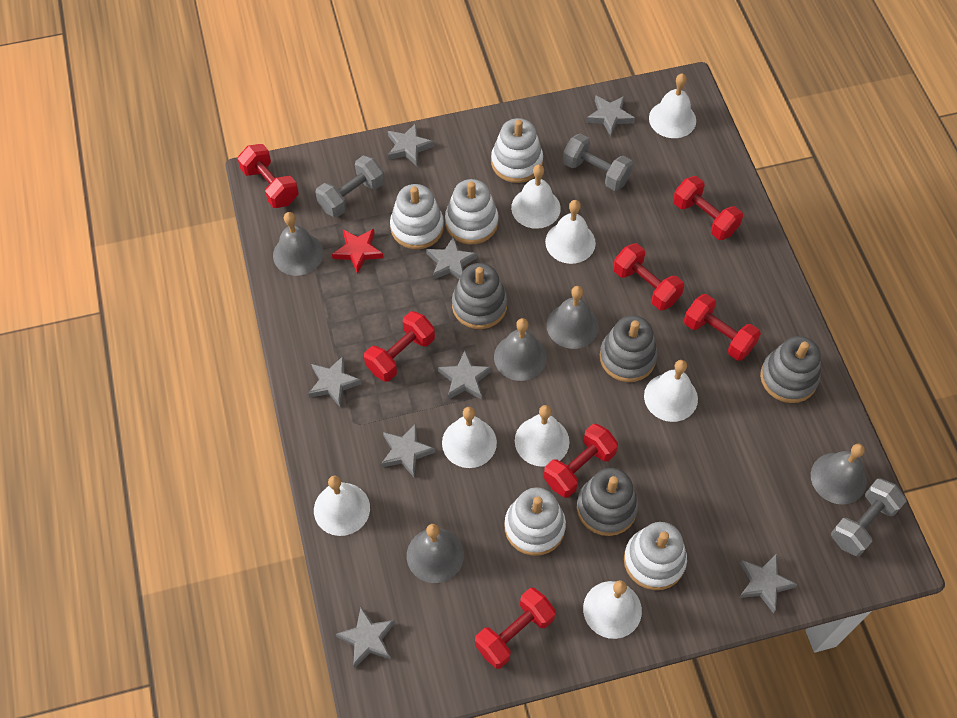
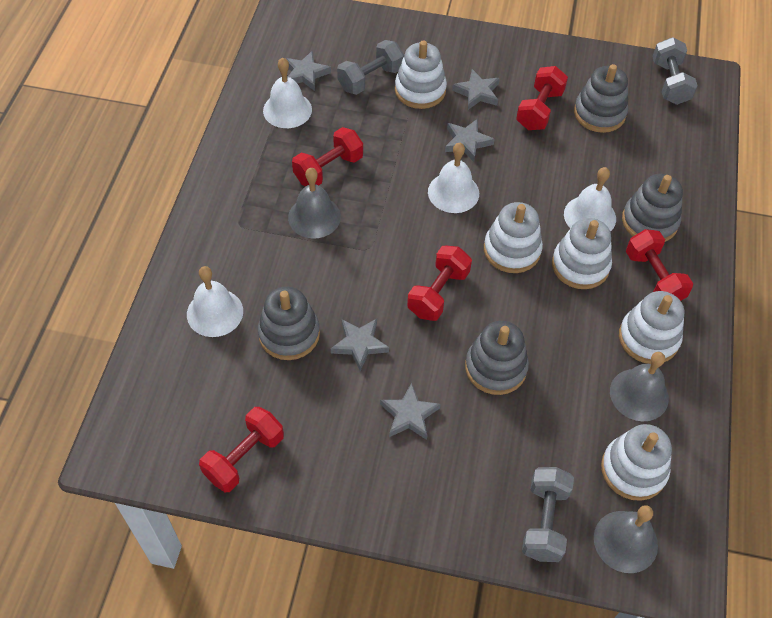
grey bell: [273,212,323,276] [407,524,464,583] [494,318,547,381] [547,286,599,349] [811,444,867,505] = 5 -> [288,168,341,238] [594,505,658,573] [610,352,669,421] = 3
grey star: [308,355,362,407] [336,607,395,668] [381,423,435,477] [388,123,434,166] [426,236,477,280] [438,351,492,400] [586,95,635,136] [739,554,798,613] = 8 -> [285,51,331,91] [331,319,389,371] [380,382,441,440] [445,119,495,162] [452,69,500,110] = 5
red dumbbell: [238,144,299,208] [364,311,435,381] [475,588,556,669] [543,424,618,498] [613,243,684,310] [673,176,743,240] [684,294,761,361] = 7 -> [199,407,284,492] [292,127,363,186] [407,245,472,321] [516,66,568,130] [626,229,693,301] = 5
red star: [332,229,384,274] = 1 -> none = 0
white bell: [314,476,370,536] [442,407,497,468] [511,164,561,229] [515,405,569,467] [545,200,596,264] [583,580,642,639] [644,360,698,422] [649,73,696,138] = 8 -> [187,266,243,337] [263,58,312,128] [428,143,479,213] [564,167,616,232] = 4

